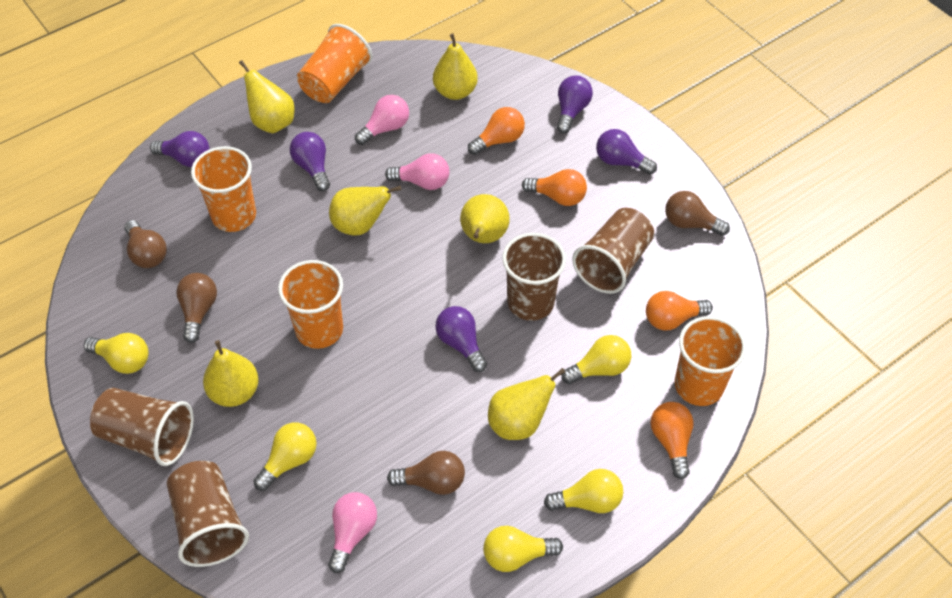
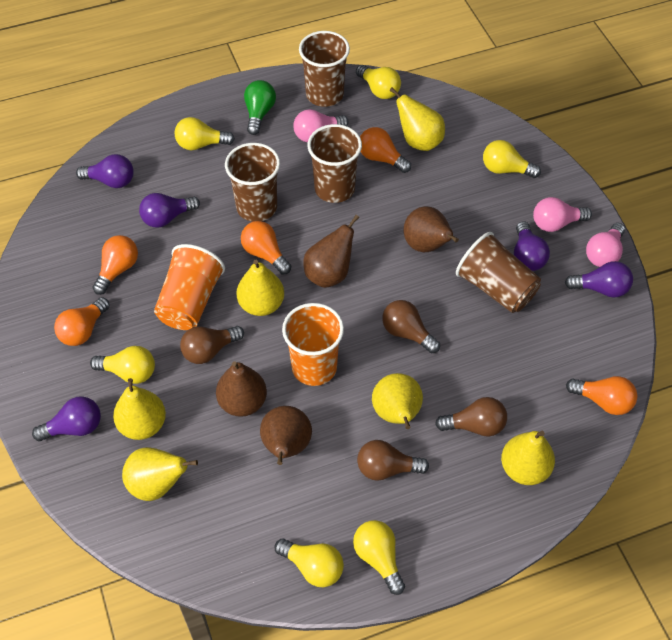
brown pear: none = 0 -> [216,361,267,417] [260,406,312,465] [304,215,359,288] [403,206,459,252] = 4
green light bulb: none = 0 -> [244,80,276,135] = 1
orange cup: [191,146,256,232] [278,260,343,349] [297,24,373,103] [675,316,746,406] = 4 -> [154,244,225,330] [282,303,344,386] = 2
orange light bulb: [468,107,525,155] [522,169,587,206] [646,291,713,330] [650,402,694,479] = 4 -> [54,297,110,346] [92,235,138,295] [241,221,291,274] [360,127,411,173] [566,376,638,415] = 5
yellow light bulb: [84,333,148,374] [253,423,317,491] [483,526,563,572] [544,469,623,513] [561,335,631,384] = 5 -> [90,346,155,384] [175,117,235,150] [275,539,344,587] [353,520,405,595] [356,65,401,99] [483,140,541,178] = 6

